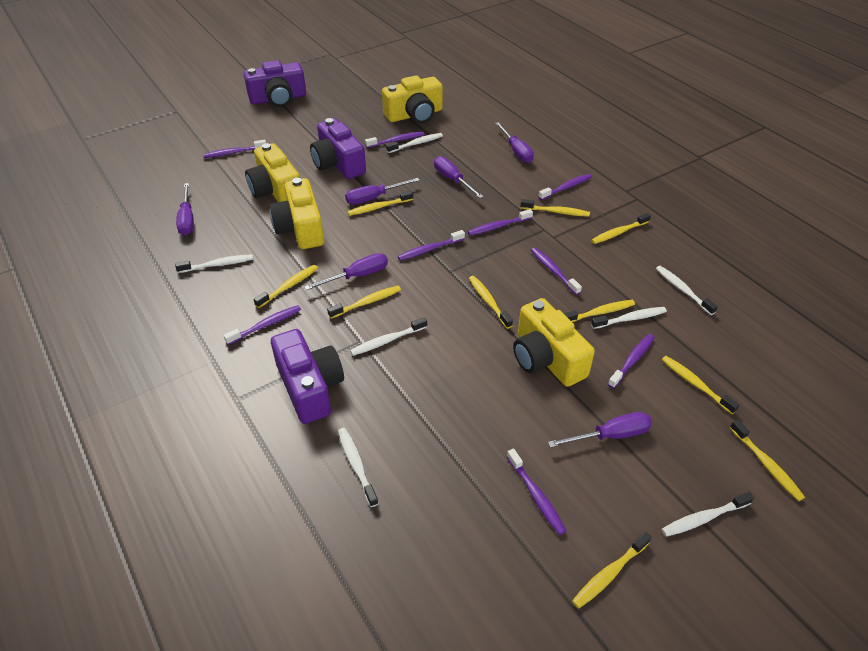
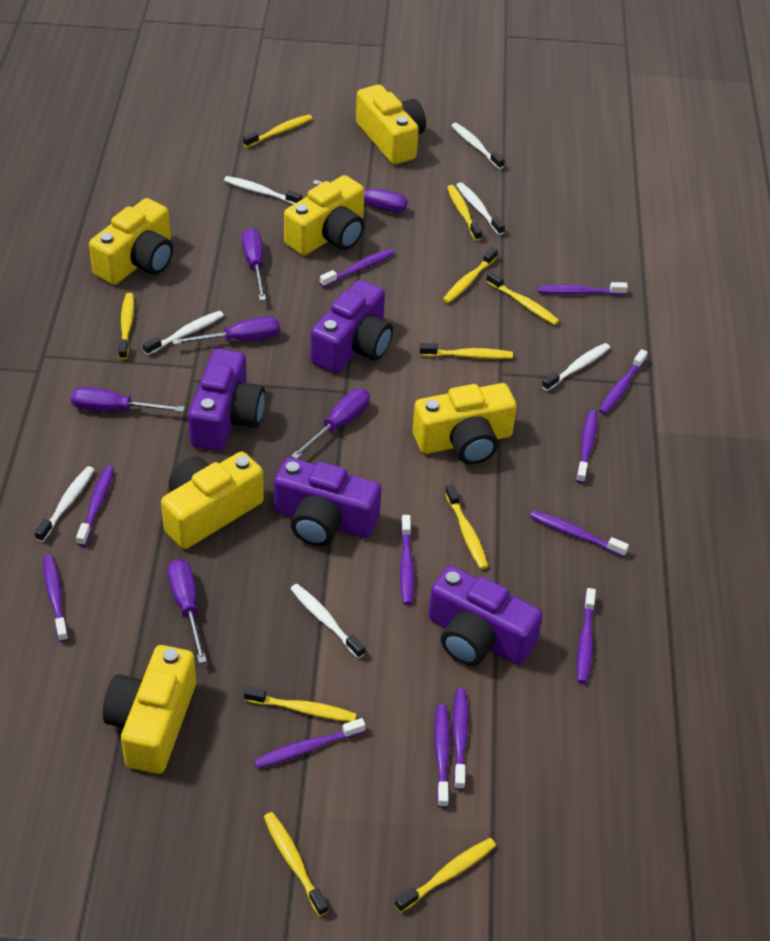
purple camera: [244,60,306,107] [271,329,344,424] [310,118,366,179] = 3 -> [188,348,265,451] [274,457,382,546] [311,280,393,373] [429,566,543,666] = 4
purple toothbrush: [203,140,266,158] [223,305,301,345] [365,132,425,148] [398,230,465,261] [468,209,533,236] [507,448,567,535] [531,248,582,295] [538,174,592,200] [608,334,655,389] = 9 -> [43,554,68,642] [76,466,114,546] [254,718,365,768] [320,249,395,287] [400,515,414,605] [434,705,450,808] [453,689,468,790] [530,510,629,557] [537,282,628,295] [576,410,597,483] [577,588,596,683] [599,349,648,414] = 12
yellow camera: [245,143,300,202] [269,178,324,249] [382,75,443,124] [513,298,595,387] = 4 -> [89,198,173,285] [103,645,196,774] [161,452,264,549] [284,175,364,255] [356,84,426,165] [413,383,517,464] = 6

